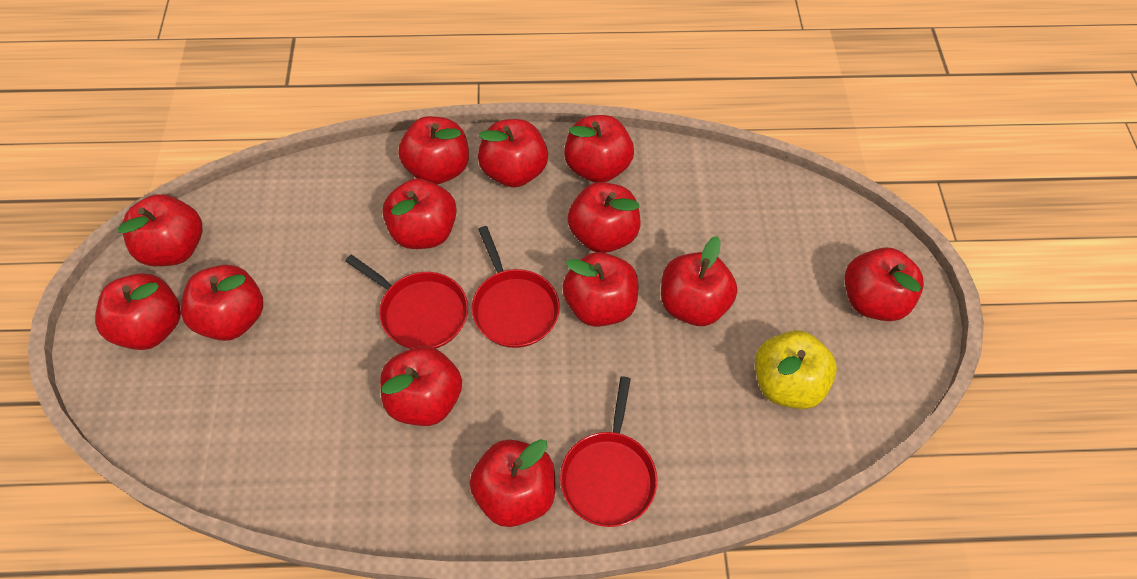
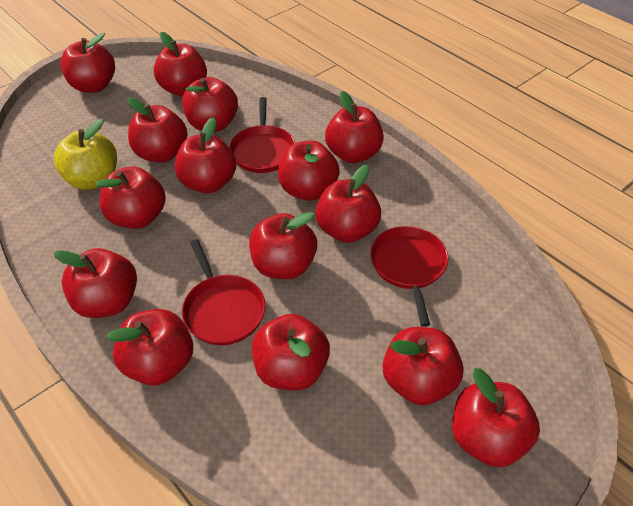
red apple: [95,274,181,350] [118,194,202,266] [181,265,263,341] [380,346,462,426] [383,178,457,249] [398,116,469,185] [469,439,555,527] [478,119,548,187] [562,252,639,327] [564,115,634,183] [568,182,640,253] [661,236,737,326] [844,247,924,321] = 13 -> [54,248,137,318] [61,33,115,93] [95,167,166,229] [106,309,193,386] [127,97,188,163] [154,32,207,96] [175,117,236,193] [182,77,238,132] [249,212,317,279] [252,314,330,391] [278,140,340,201] [316,165,381,243] [325,91,384,163] [383,327,464,405] [452,368,540,467] = 15

